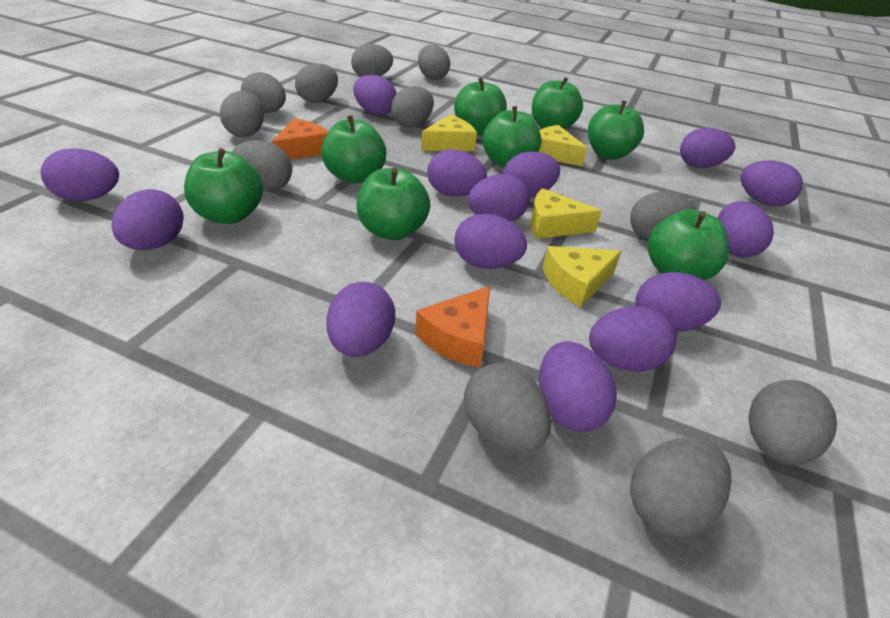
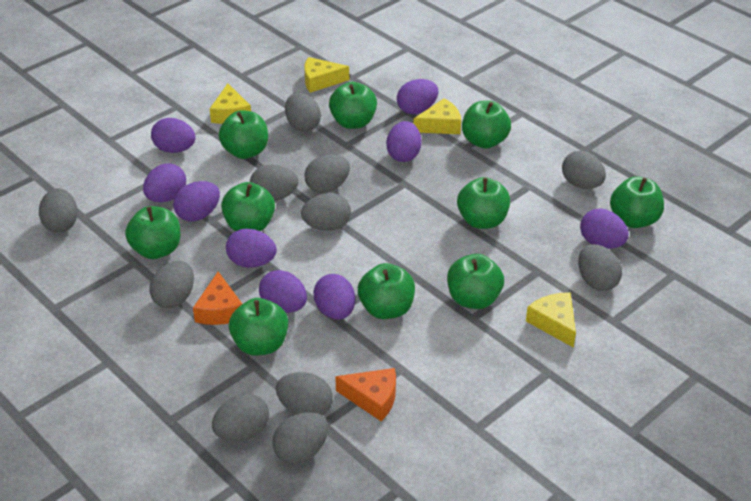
green apple: [184,148,263,224] [321,115,386,184] [357,168,431,240] [454,77,507,135] [482,106,541,168] [532,77,583,130] [588,101,644,160] [647,209,729,280] = 8 -> [125,206,181,259] [219,110,268,159] [221,182,275,231] [229,298,288,356] [329,82,377,129] [358,263,415,319] [447,254,504,309] [457,177,510,229] [462,101,511,149] [610,176,664,228] = 10
purple egg: [41,149,119,202] [112,189,184,250] [326,282,395,357] [353,75,397,115] [427,149,487,196] [454,213,527,269] [468,174,530,221] [503,152,560,198] [539,341,617,432] [589,306,676,372] [635,272,721,332] [680,128,735,168] [718,201,774,258] [741,160,803,206] = 14 -> [143,163,186,202] [151,118,196,153] [173,181,220,221] [226,229,277,268] [259,270,307,313] [313,274,355,320] [386,121,422,162] [397,79,438,114] [580,209,629,249] = 9

